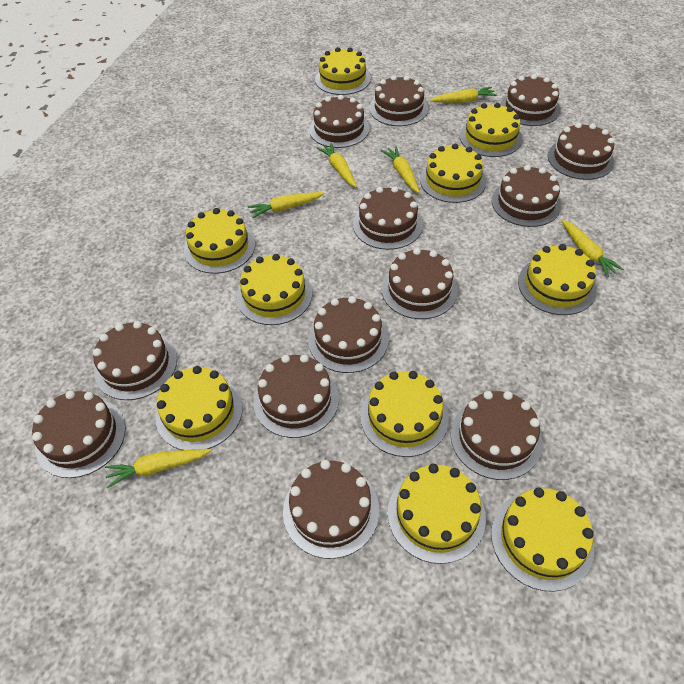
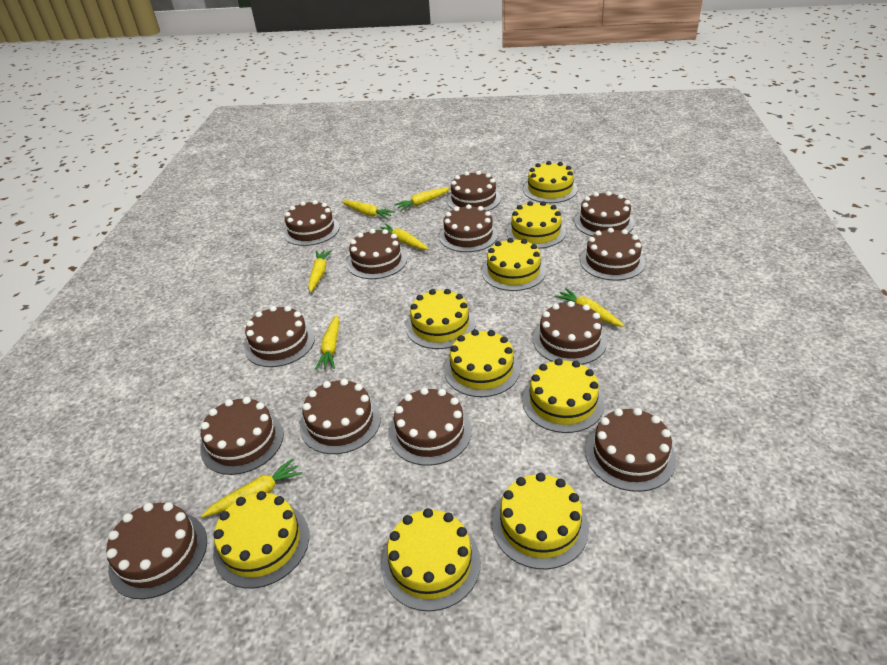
yellow cake: [155,366,243,450] [184,208,255,274] [237,254,313,325] [315,47,371,95] [360,371,449,457] [388,464,486,564] [420,144,486,203] [460,103,522,157] [491,488,594,592] [518,244,597,315] = 10 -> [213,491,309,588] [382,508,481,611] [406,289,475,349] [444,329,520,397] [482,238,546,291] [492,473,589,569] [506,201,566,249] [523,161,578,203] [523,359,604,433] = 9
yellow carrot: [105,449,212,489] [248,192,325,218] [317,143,357,188] [381,146,420,193] [430,87,497,103] [561,220,624,277] = 6 -> [201,459,302,517] [308,250,332,292] [315,315,339,370] [341,200,395,219] [375,224,429,250] [394,188,450,211] [554,288,625,327] = 7

